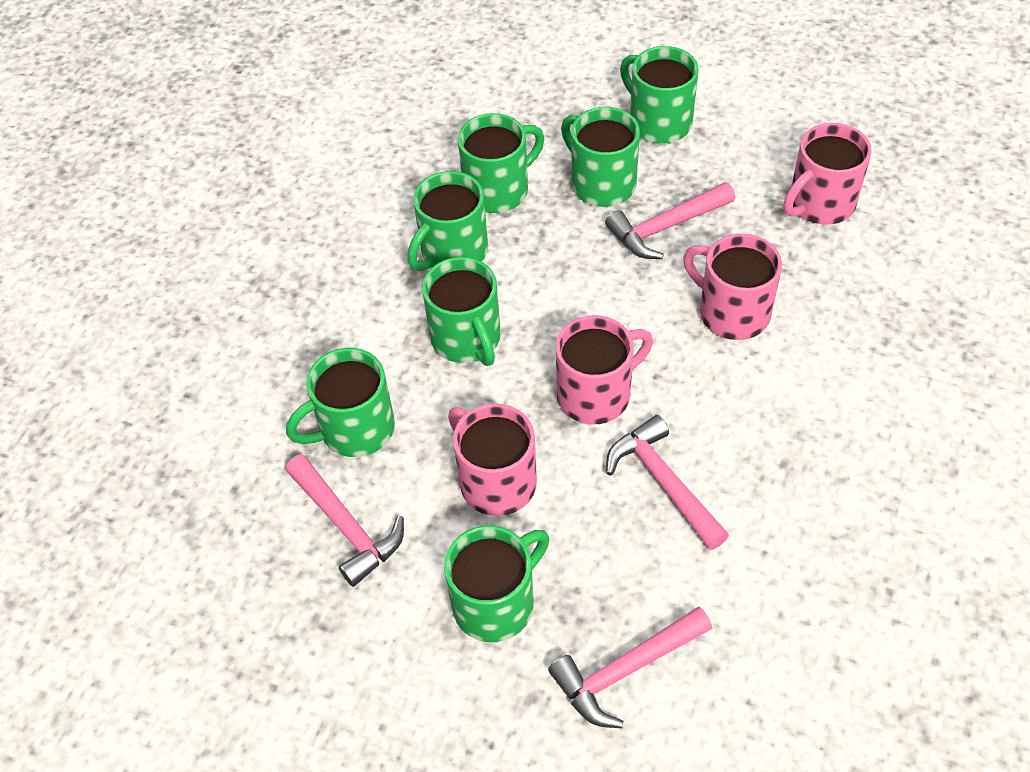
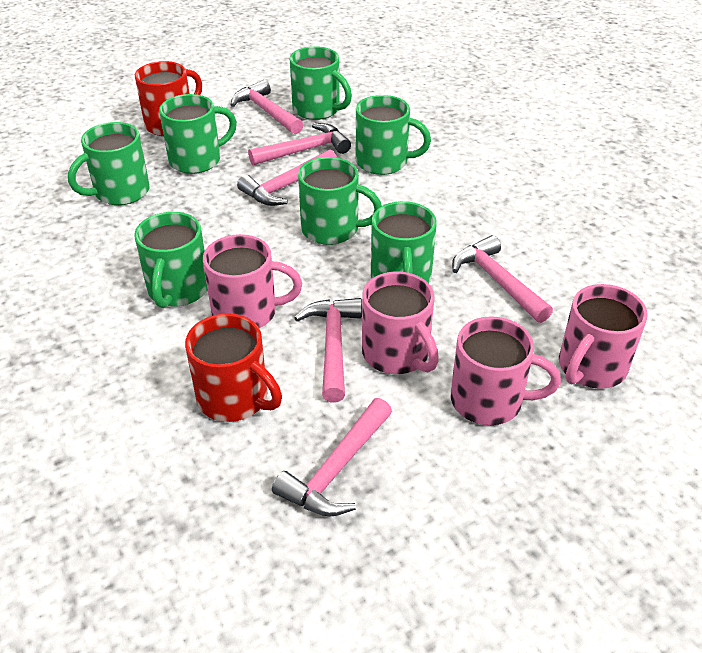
pink hammer: [285,454,404,587] [548,606,712,728] [605,182,735,259] [606,415,729,550] = 4 -> [231,80,304,134] [237,149,337,206] [248,123,351,165] [272,398,392,517] [294,298,362,402] [452,235,553,323] = 6
red mug: none = 0 -> [135,61,202,136] [185,313,282,422] = 2

